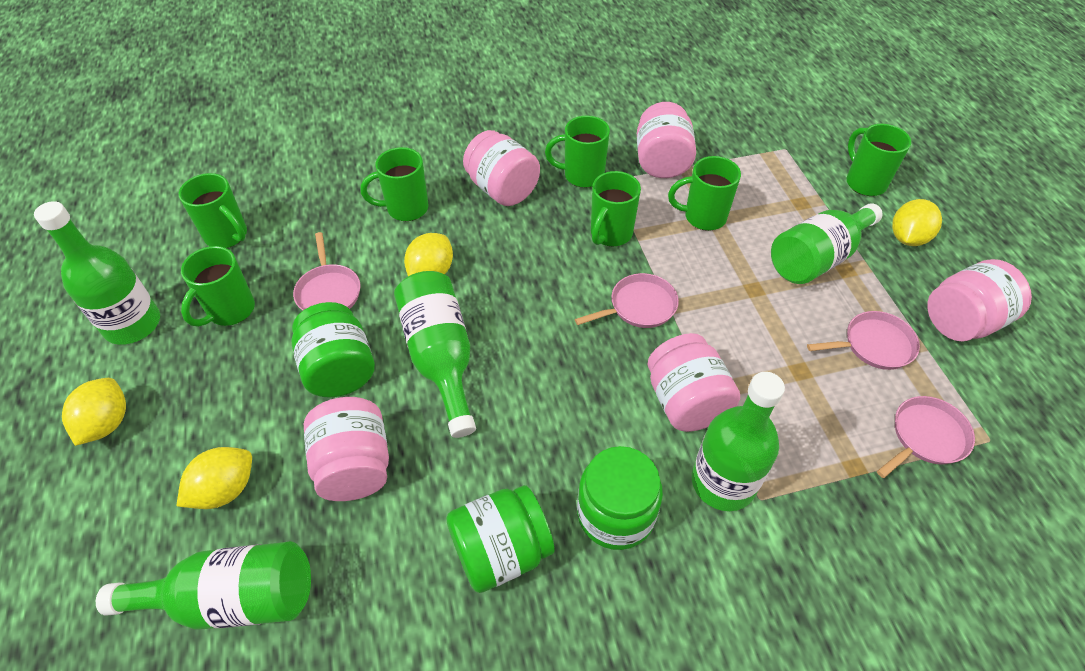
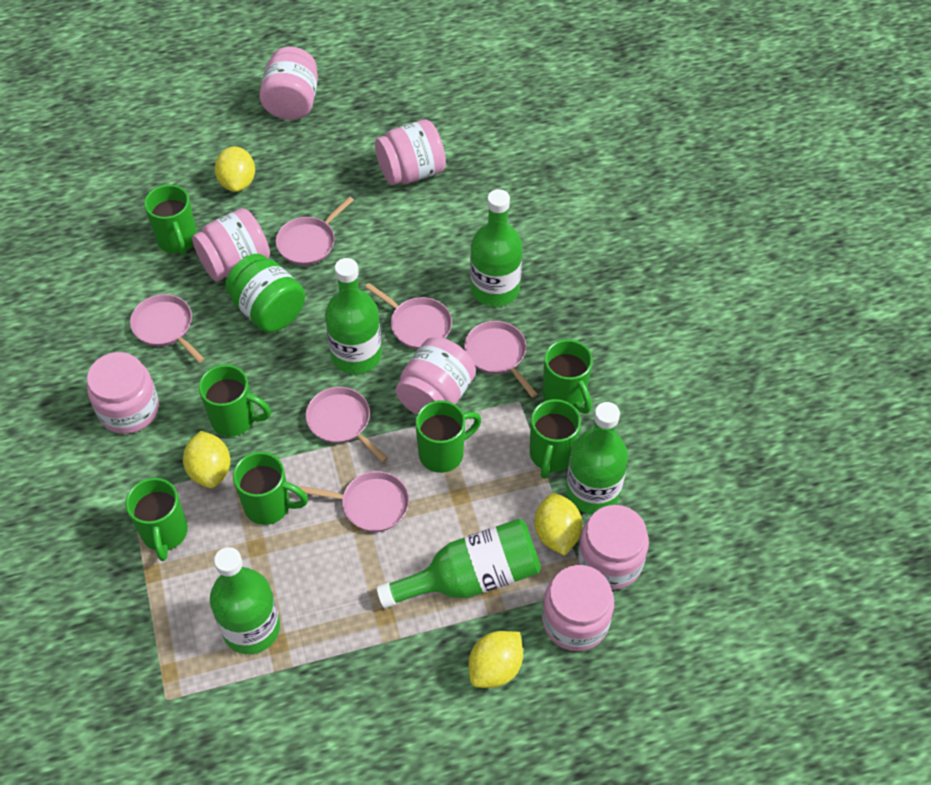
green jar: [292,302,375,398] [446,485,554,593] [577,446,663,550] = 3 -> [225,254,305,332] = 1
pink jar: [304,397,389,501] [463,130,540,206] [637,102,696,178] [648,333,740,432] [927,259,1032,341] = 5 -> [87,352,159,434] [192,208,270,281] [259,47,318,120] [375,119,446,185] [396,337,476,415] [542,565,614,651] [577,505,649,590] = 7
pink pan: [293,232,361,311] [575,273,679,328] [807,311,920,370] [877,396,975,478] = 4 -> [130,294,205,363] [276,196,354,265] [300,471,409,532] [306,387,388,463] [365,283,452,349] [464,321,538,398] = 6

